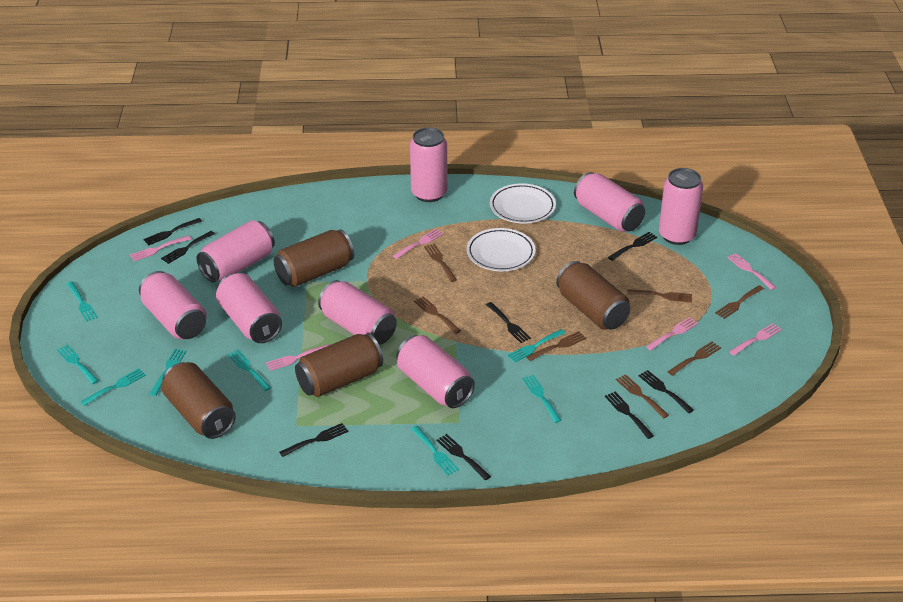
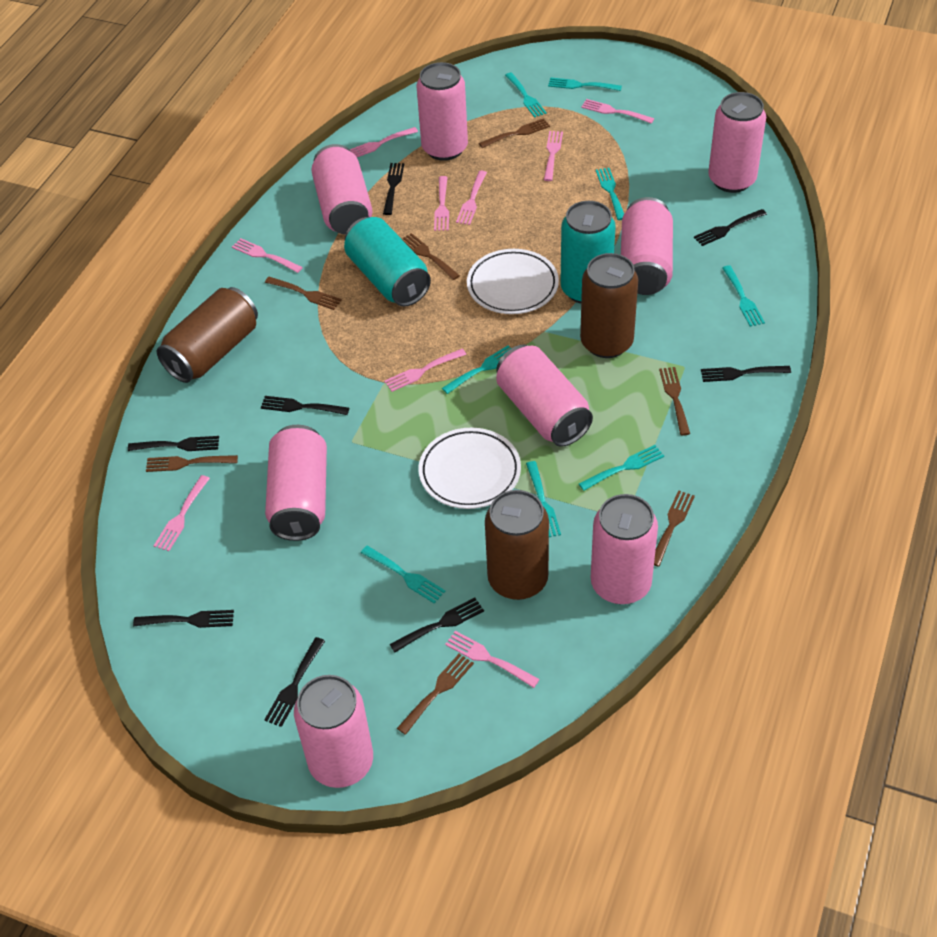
brown can: [162,362,236,439] [274,229,354,287] [295,333,383,397] [556,261,630,330] = 4 -> [157,287,258,383] [485,490,549,600] [580,253,638,358] = 3
pink fork: [130,236,191,261] [266,344,331,371] [393,229,444,259] [646,317,698,350] [727,253,776,290] [729,323,782,356] = 6 -> [154,475,210,551] [232,238,303,273] [350,127,418,157] [384,349,466,392] [434,176,449,231] [445,631,540,688] [456,171,487,225] [544,131,563,181] [581,99,654,124] = 9
turquoise can: none = 0 -> [344,217,431,307] [560,201,616,303] = 2

